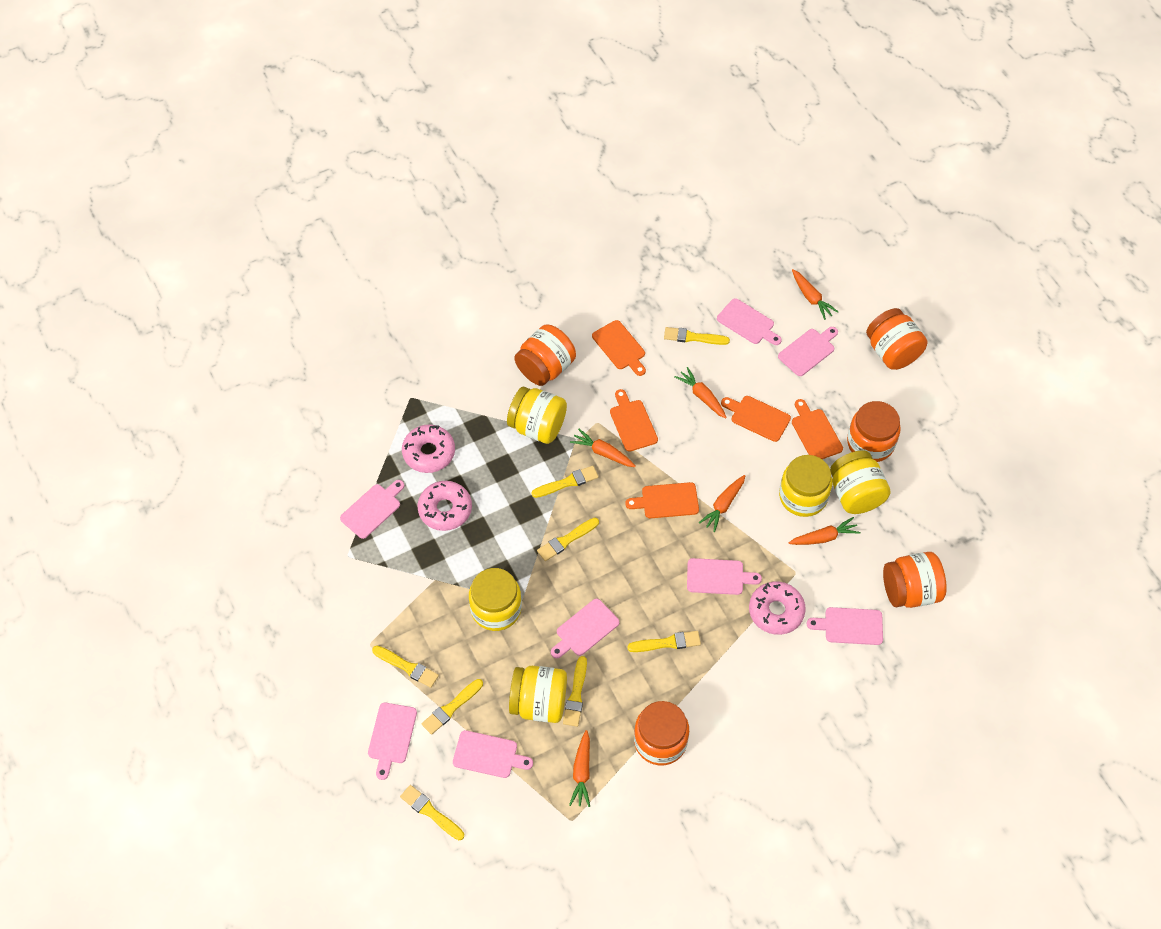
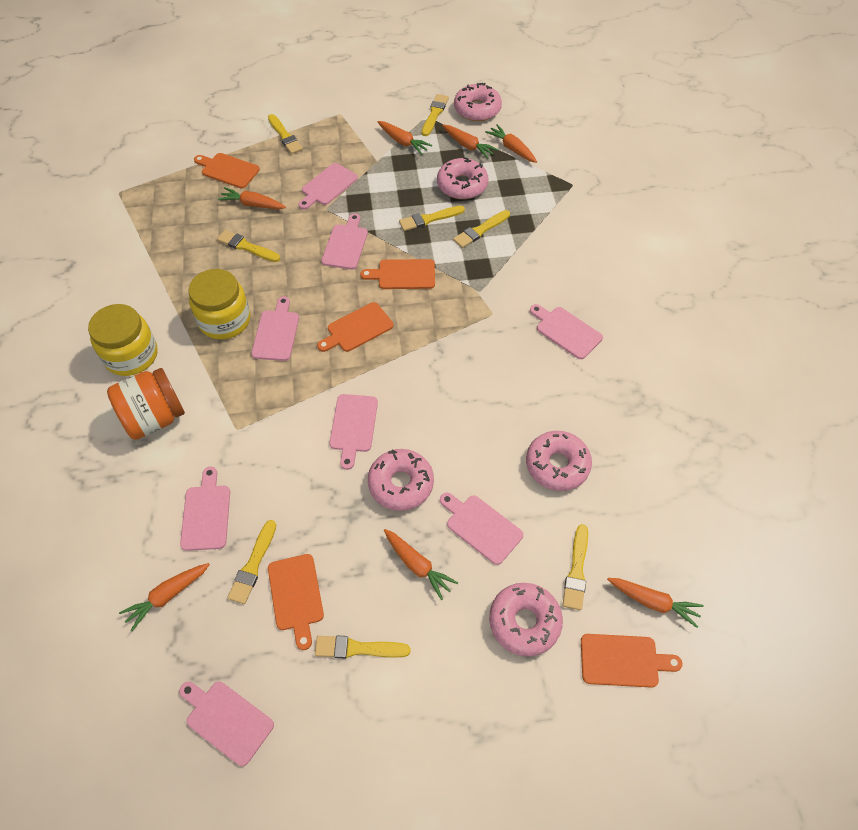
orange carrot: [569,730,590,807] [570,429,636,467] [674,367,727,419] [699,475,745,532] [788,517,860,545] [792,269,838,320] = 6 -> [119,563,210,632] [218,187,286,209] [378,121,432,155] [384,529,458,600] [442,125,498,159] [485,124,537,163] [607,578,704,628] = 7
orange jar: [515,324,576,386] [634,701,689,765] [847,401,901,462] [866,308,927,370] [883,552,947,608] = 5 -> [107,368,185,440] = 1
pink donut: [402,424,455,473] [417,481,472,531] [749,582,806,635] = 3 -> [368,449,434,511] [437,157,488,199] [454,83,502,121] [489,583,563,657] [526,431,592,491] = 5
yellow jar: [469,568,522,631] [507,387,567,444] [509,666,567,723] [779,455,832,517] [830,450,891,514] = 5 -> [88,304,158,376] [188,269,250,339] = 2

